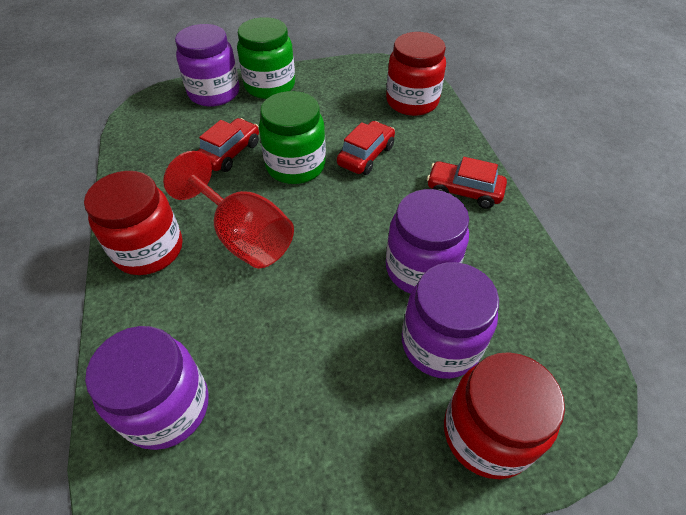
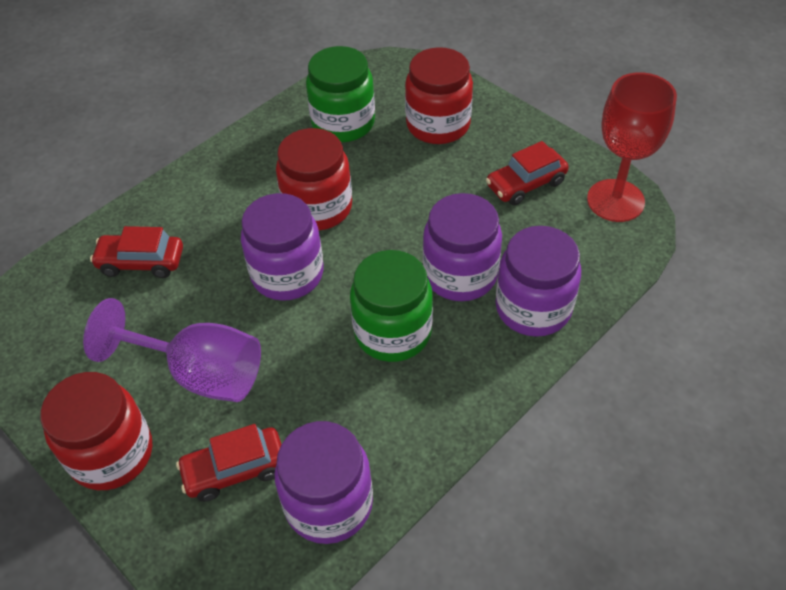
purple goblet: none = 0 -> [83,298,261,402] = 1

